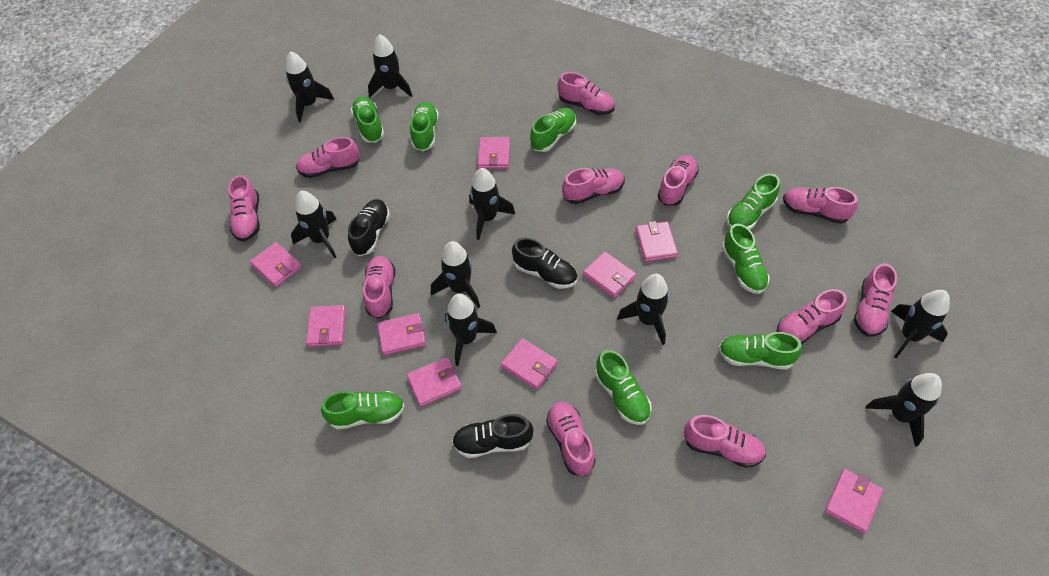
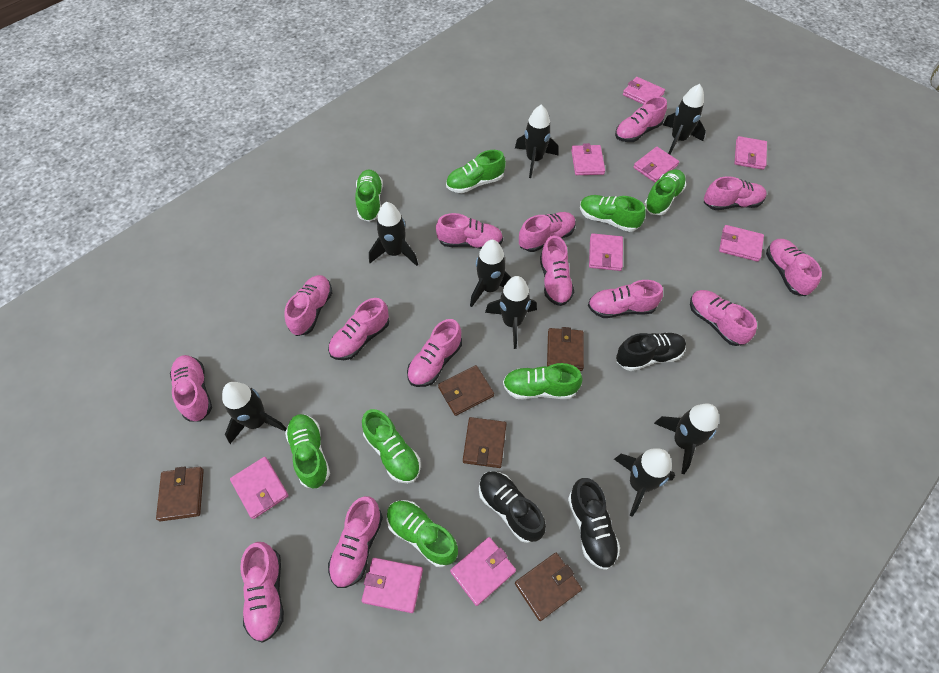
black rocket: [285,51,334,122] [291,191,336,259] [368,34,412,97] [431,241,480,308] [445,294,497,366] [469,168,515,240] [617,274,669,345] [865,373,942,447] [891,290,950,358] = 9 -> [222,382,287,444] [369,202,418,266] [470,240,512,307] [485,276,537,349] [515,105,558,178] [614,448,675,517] [654,404,719,474] [663,84,706,155] = 8
brown wallet: none = 0 -> [156,466,204,521] [438,365,494,416] [463,417,507,468] [515,553,582,621] [547,327,584,371] = 5
pink shoe: [228,175,260,241] [296,137,360,178] [363,256,395,318] [546,401,596,476] [558,72,615,115] [562,168,625,204] [658,155,699,206] [684,415,766,468] [776,289,847,344] [783,187,858,224] [854,263,897,337] = 11 -> [170,355,212,422] [240,542,284,643] [284,275,332,336] [328,298,389,360] [328,496,383,588] [407,319,462,387] [436,213,503,249] [519,212,576,252] [540,236,574,306] [588,280,663,318] [615,97,667,142] [690,290,757,346] [704,176,767,210] [766,239,822,296] = 14

